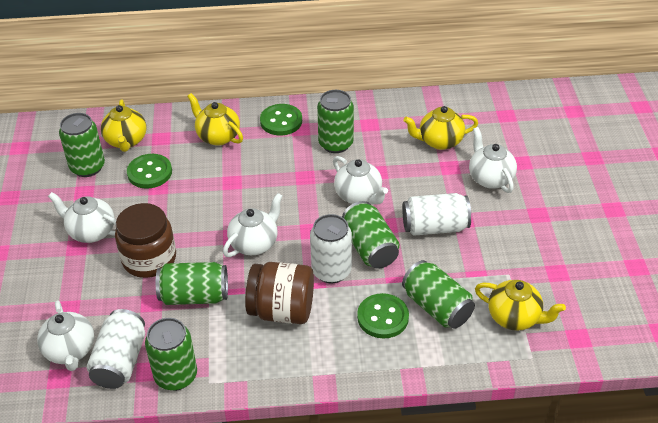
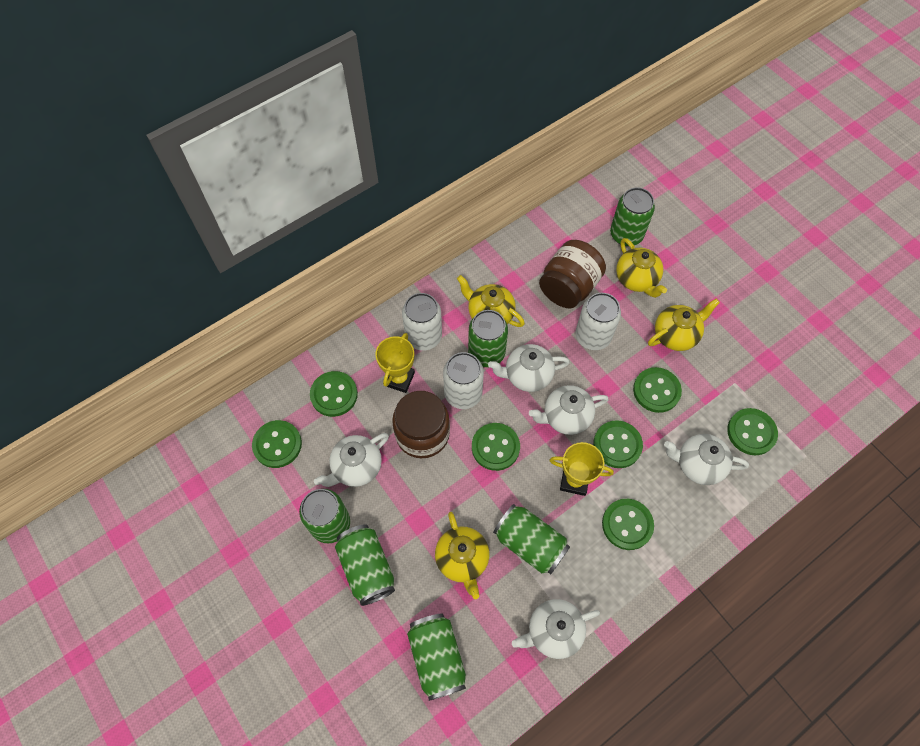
green button: [127,154,172,189] [260,104,302,136] [357,293,409,339] = 3 -> [252,420,302,468] [310,371,358,417] [472,423,520,471] [593,420,643,468] [602,499,654,550] [633,367,682,413] [727,408,778,455] = 7
yellow trophy: none = 0 -> [375,333,415,393] [549,442,614,496] = 2

